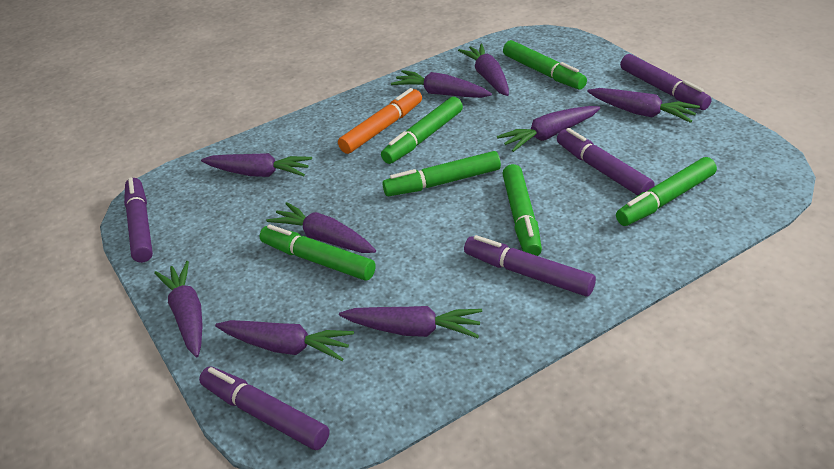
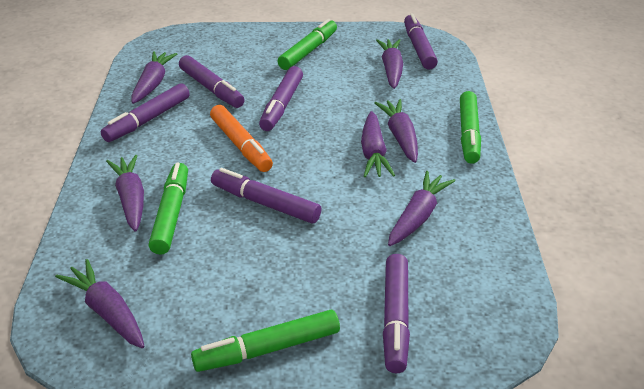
green marker: [260,224,376,281] [381,97,463,164] [382,151,501,196] [502,164,542,256] [503,40,587,90] [616,157,717,226] = 6 -> [149,163,188,255] [191,310,340,372] [277,19,337,70] [460,91,481,164] = 4
purple carrot: [154,261,203,357] [201,153,312,177] [215,320,354,361] [266,202,376,253] [339,306,482,338] [391,70,492,98] [458,44,509,96] [497,106,600,152] [587,88,700,123] = 9 -> [55,259,144,348] [106,155,144,232] [132,51,177,104] [361,111,395,177] [374,99,418,163] [376,39,403,89] [388,171,455,246] = 7
purple marker: [124,177,153,263] [199,366,330,450] [464,235,596,297] [557,128,655,196] [620,54,712,110] = 5 -> [101,83,190,142] [179,55,245,108] [211,168,321,224] [259,66,303,131] [383,254,410,373] [404,13,438,70] = 6

